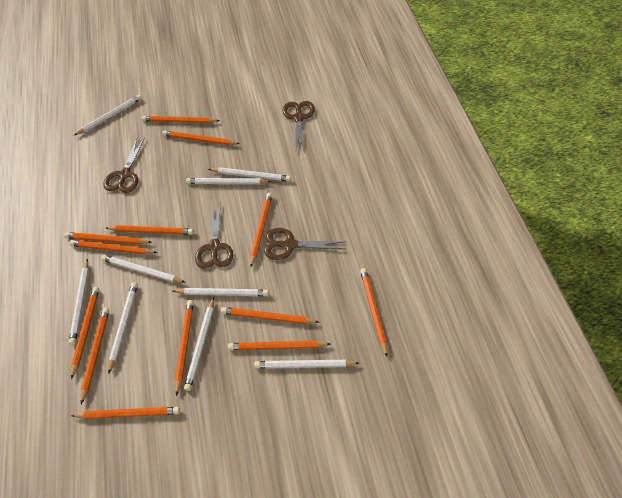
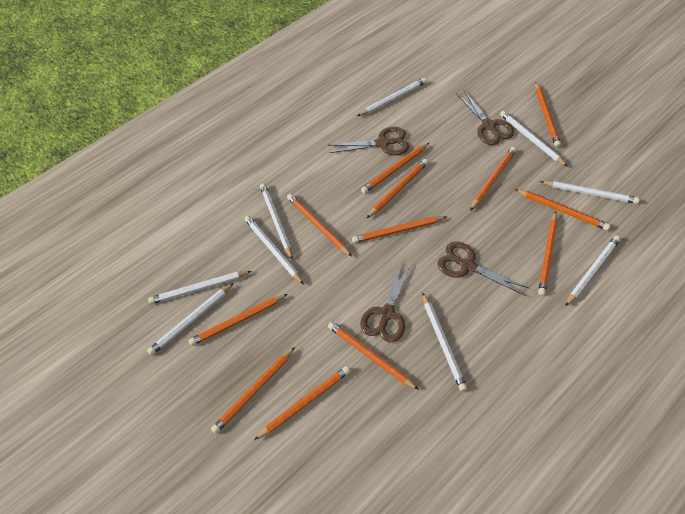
orange pencil: [64,232,152,244] [69,240,158,254] [71,287,99,379] [71,407,180,419] [81,308,109,404] [106,225,194,235] [142,116,219,123] [162,130,239,145] [175,300,194,396] [221,307,319,324] [228,341,331,350] [250,193,272,267] [360,268,388,356] = 13 -> [188,294,288,346] [211,347,295,434] [254,366,350,440] [287,194,352,256] [328,322,419,390] [352,216,447,243] [361,142,430,193] [367,159,428,218] [470,147,516,211] [515,189,610,230] [535,82,561,147] [538,211,558,295] = 12

